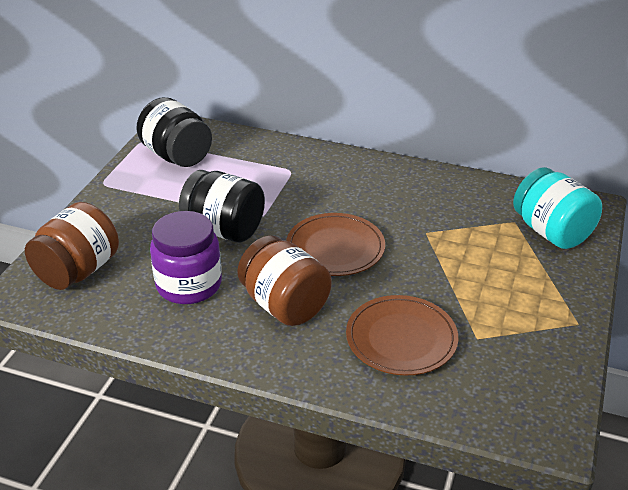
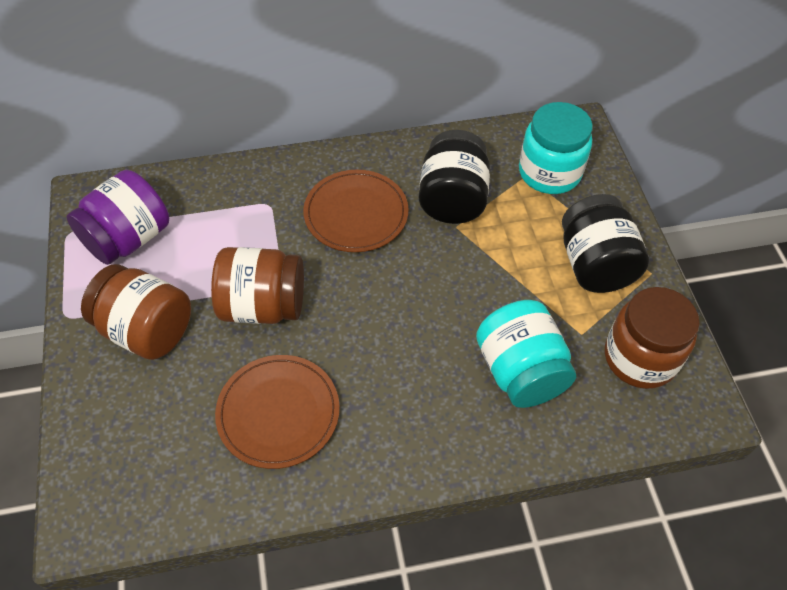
brown jar: [25,202,119,290] [237,235,332,326] = 2 -> [81,264,191,360] [211,247,304,324] [605,287,700,389] = 3
turquoise jar: [513,167,602,249] = 1 -> [476,300,576,408] [519,102,592,194] = 2

